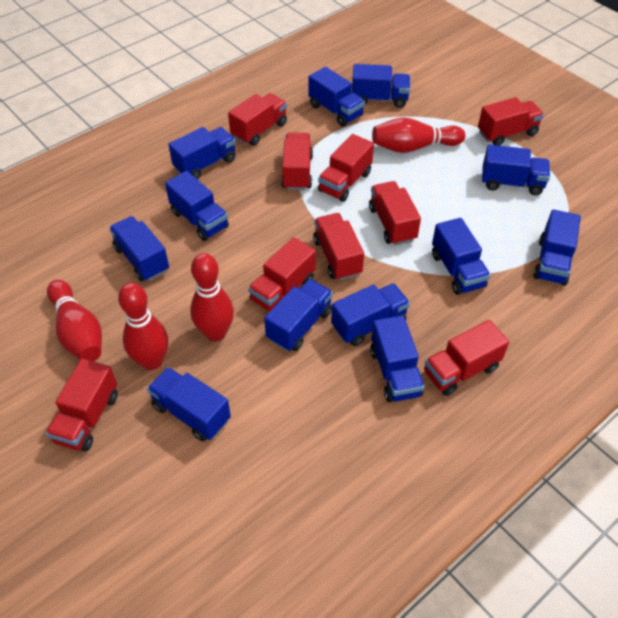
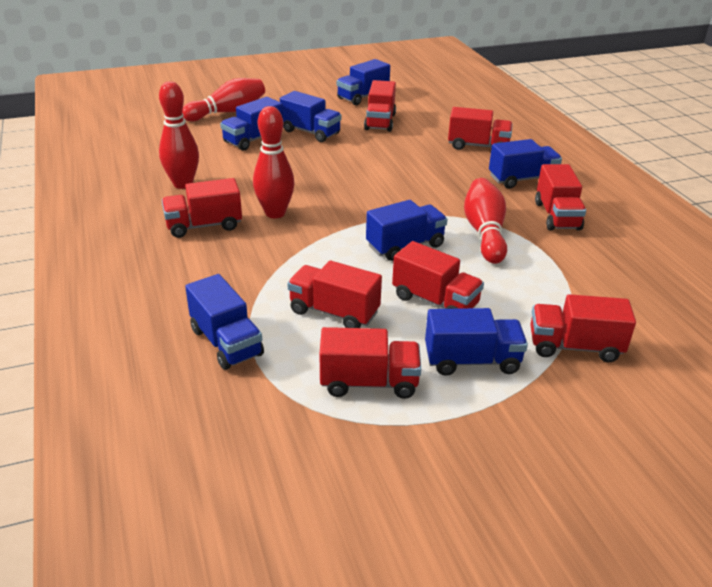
blue truck: [109,216,169,282] [147,367,231,441] [165,171,229,241] [168,127,236,179] [264,279,333,351] [308,67,365,127] [331,283,410,346] [352,64,410,108] [370,315,425,402] [432,218,491,295] [482,145,550,195] [533,209,581,286] = 12 -> [185,274,264,370] [220,97,284,151] [280,91,342,142] [337,59,390,105] [366,200,447,261] [425,308,528,376] [489,139,562,189] = 7
red truck: [46,359,118,452] [228,93,287,146] [248,237,316,312] [281,133,313,190] [313,213,364,280] [318,134,374,202] [369,181,421,245] [424,320,509,396] [478,97,544,146] = 9 -> [162,178,242,238] [287,261,382,328] [320,327,421,399] [364,80,396,132] [392,241,484,309] [448,107,512,150] [530,294,636,362] [535,164,586,230] = 8

